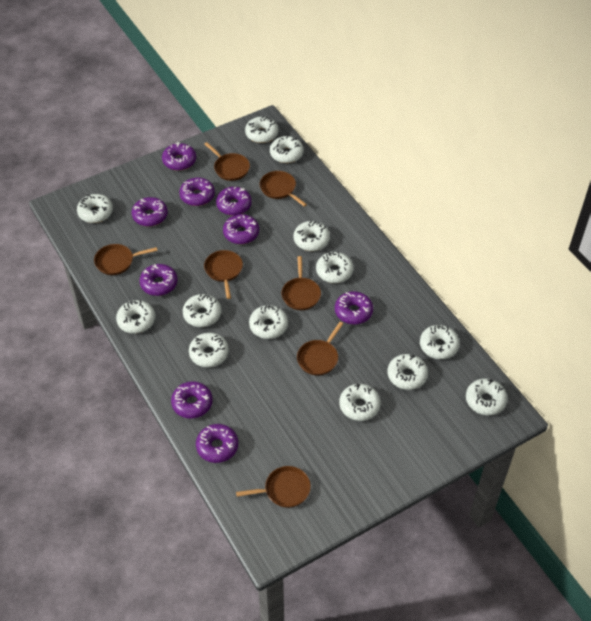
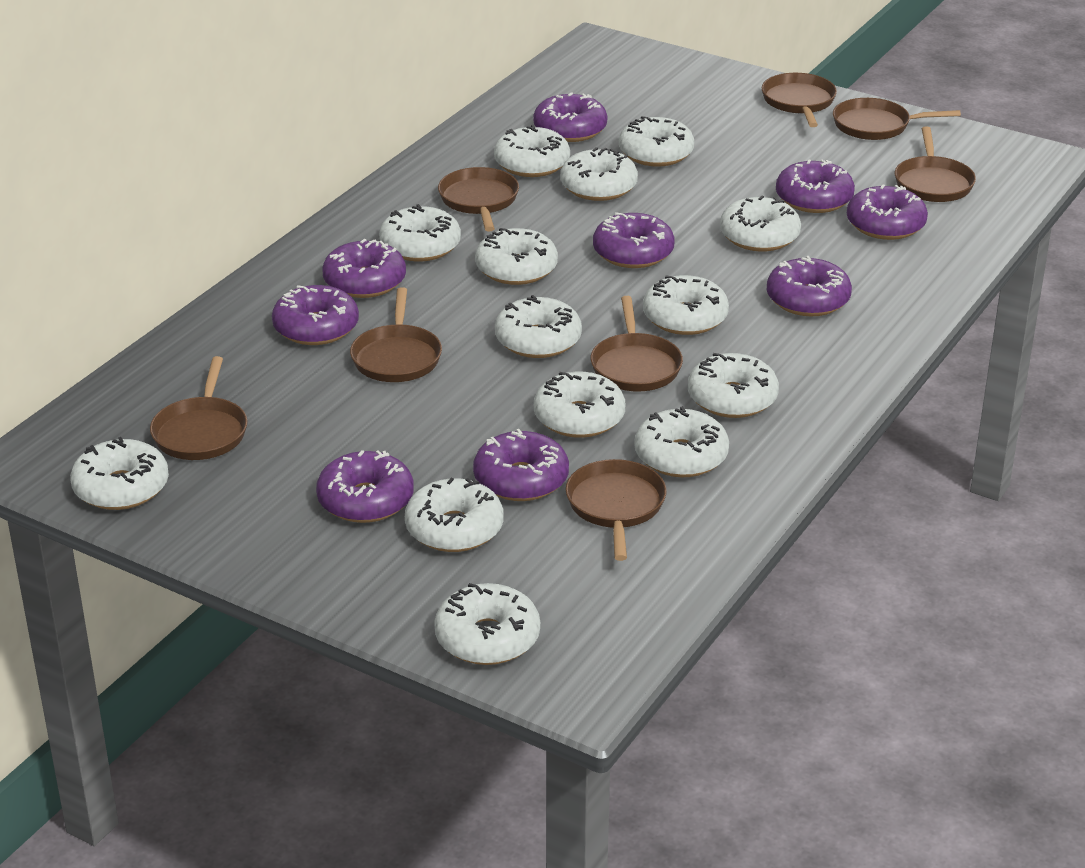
brown pan: [94,244,158,275] [204,142,250,181] [204,250,243,299] [236,466,311,508] [260,171,307,207] [281,256,321,310] [297,322,343,376] = 7 -> [150,356,248,460] [350,287,442,382] [438,167,519,232] [566,459,667,561] [591,296,683,391] [762,73,837,127] [833,98,961,140] [895,126,976,202] = 8
white donut: [77,194,113,223] [116,300,155,334] [183,294,221,327] [189,333,229,367] [245,116,279,143] [249,305,288,339] [270,136,304,163] [294,221,330,251] [316,252,353,283] [339,384,381,421] [387,354,428,390] [420,325,460,359] [466,379,508,415] = 13 -> [70,437,169,510] [379,204,461,261] [405,478,503,552] [434,583,540,665] [475,228,558,285] [494,125,570,177] [495,295,582,358] [534,372,625,438] [560,147,638,201] [619,116,694,167] [634,406,729,477] [643,275,729,335] [688,353,779,418] [720,196,801,251] = 14

